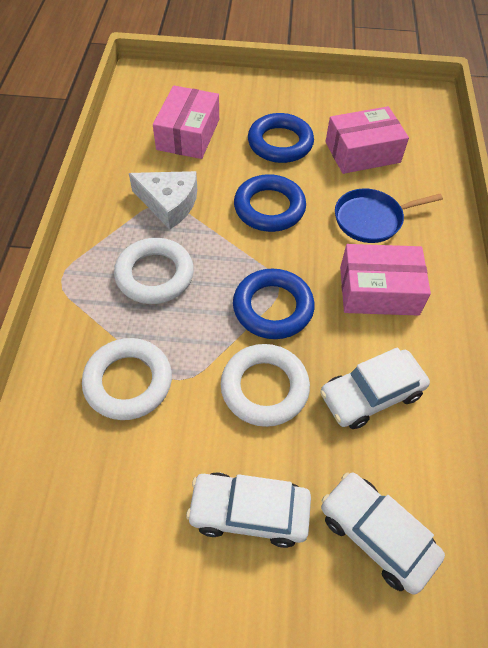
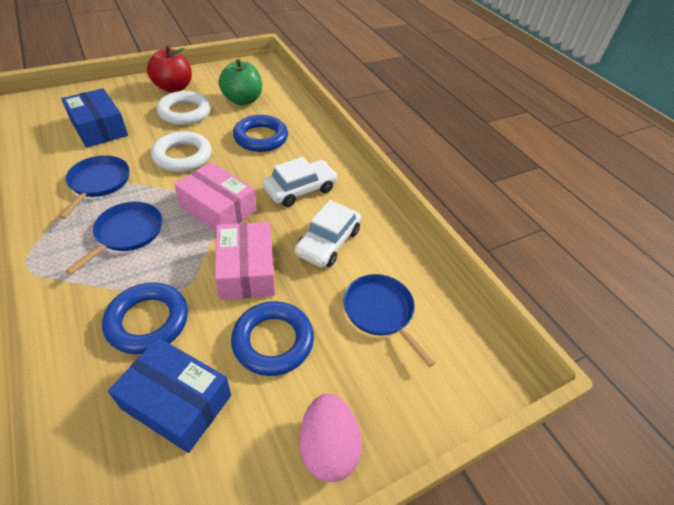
blue box: none = 0 -> [61,88,128,148] [108,338,231,453] = 2
blue pan: [335,189,443,243] = 1 -> [59,155,129,219] [66,202,162,274] [343,274,435,367] = 3
green apple: none = 0 -> [219,59,262,105] = 1
pink box: [153,85,219,159] [325,106,409,174] [340,244,431,316] = 3 -> [174,162,256,231] [215,222,275,300] = 2
pink egg: none = 0 -> [299,394,362,482] = 1
red apple: none = 0 -> [147,45,192,93] = 1
white car: [186,472,311,548] [320,347,430,429] [321,472,445,595] = 3 -> [263,157,338,207] [294,200,361,268] = 2
white cheese: [129,171,197,230] = 1 -> none = 0
white ring: [82,338,172,420] [114,238,194,304] [221,344,310,427] = 3 -> [151,131,212,172] [156,91,211,125] = 2

